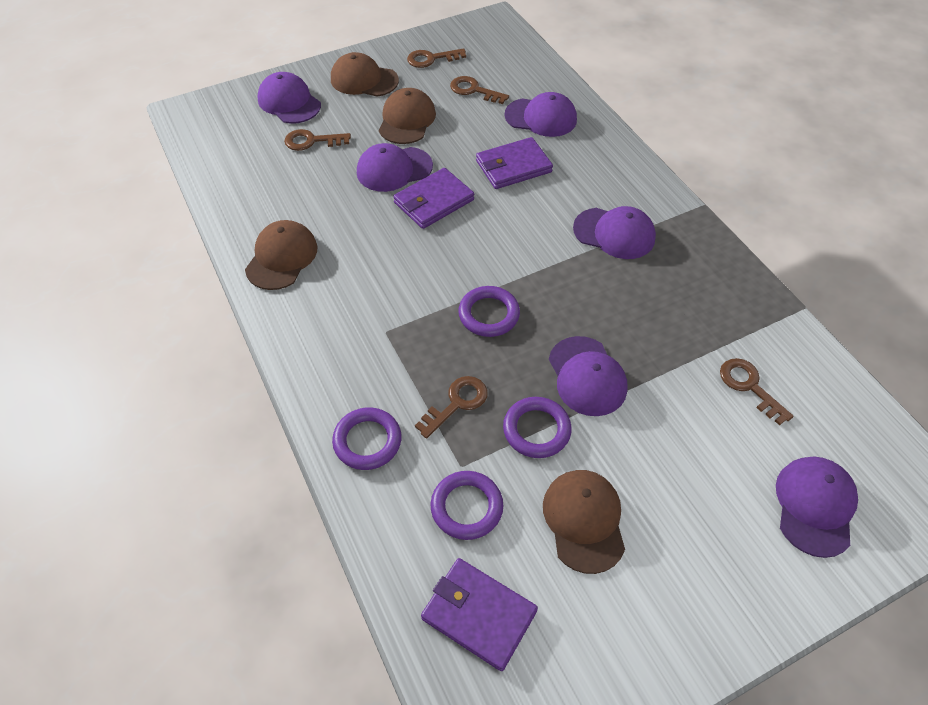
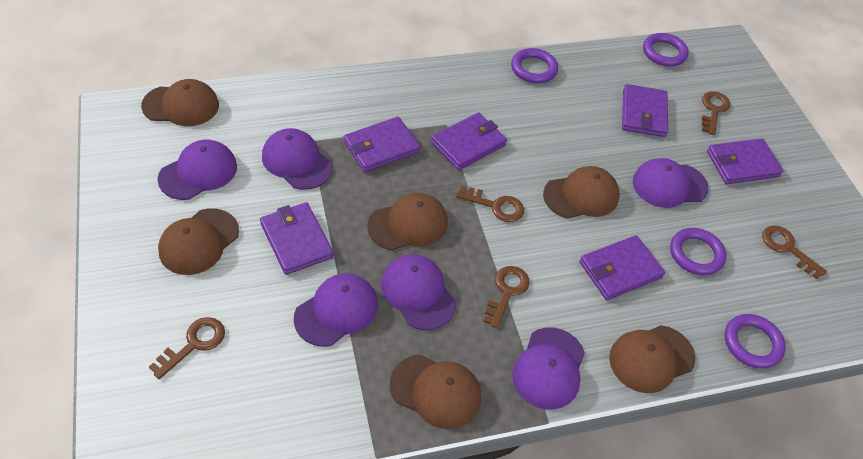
brown cap: [245,220,317,290] [331,52,399,97] [379,88,436,144] [543,470,625,574] = 4 -> [141,79,219,126] [158,208,239,275] [367,193,448,250] [390,354,481,429] [543,166,620,218] [609,325,695,393] = 6
purple wallet: [393,168,474,229] [421,558,538,671] [476,137,553,189] = 3 -> [260,202,334,275] [344,117,420,172] [431,112,507,170] [579,235,665,300] [622,84,668,137] [707,138,783,184] = 6

